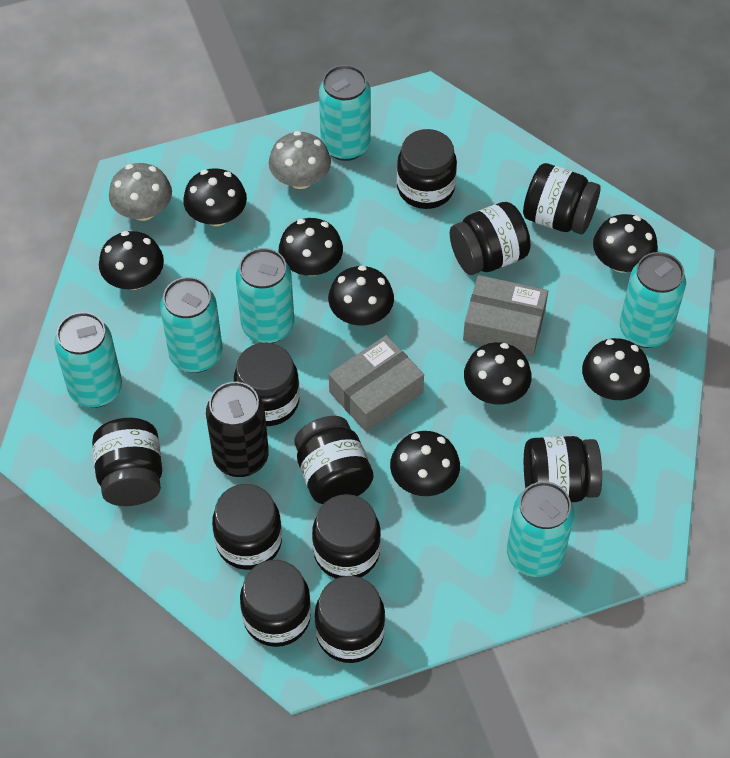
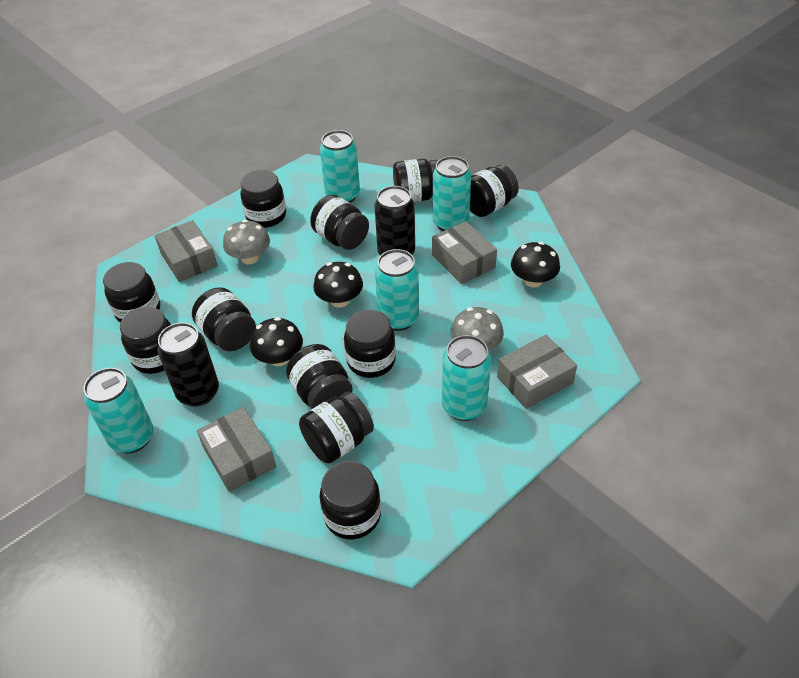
black can: [206,382,269,477] = 1 -> [158,323,219,407] [374,186,415,255] = 2
black mushroom: [99,231,164,290] [183,168,247,226] [279,218,343,276] [328,265,394,325] [390,431,460,496] [464,342,532,405] [582,338,650,400] [593,214,658,273] = 8 -> [250,317,303,366] [313,262,363,307] [511,242,560,288] = 3
grey box: [329,335,424,432] [463,275,548,356] = 2 -> [155,220,218,282] [197,407,276,492] [432,221,497,284] [497,335,577,409] = 4
turquoise can: [54,312,122,408] [160,277,222,373] [236,248,294,343] [319,65,371,161] [507,481,574,577] [620,252,686,348] = 6 -> [83,368,153,453] [320,130,360,203] [375,249,419,331] [433,156,471,231] [442,335,491,421] = 5

